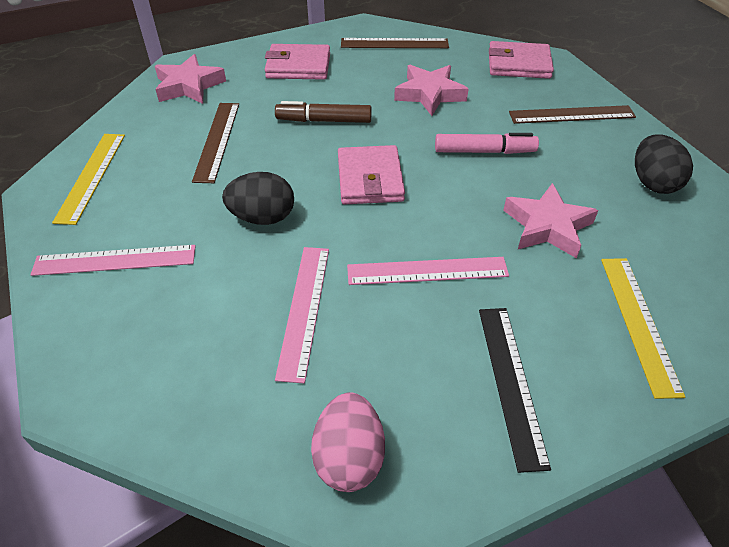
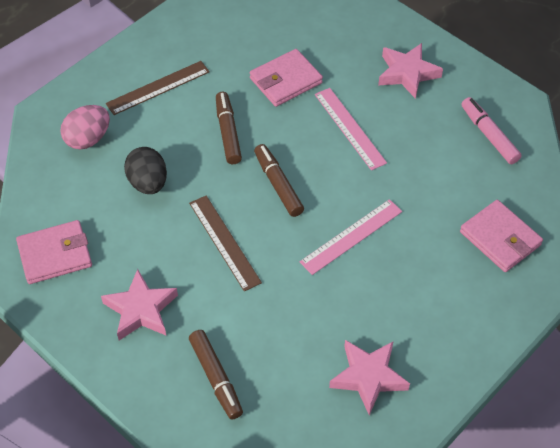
black egg: [222,172,294,225] [635,135,693,194] = 2 -> [124,147,167,194] = 1
black ruler: [479,308,551,473] = 1 -> none = 0
brown marker: [275,101,372,123] = 1 -> [189,330,243,419] [216,92,242,164] [254,144,304,217] = 3
brown ruler: [192,103,239,183] [341,38,449,48] [509,105,636,124] = 3 -> [106,61,210,115] [189,195,262,291] = 2
pink ruler: [30,245,196,276] [275,247,329,384] [347,257,509,285] = 3 -> [300,199,402,275] [315,88,387,170] = 2
yellow ruler: [52,134,125,225] [601,258,685,399] = 2 -> none = 0

